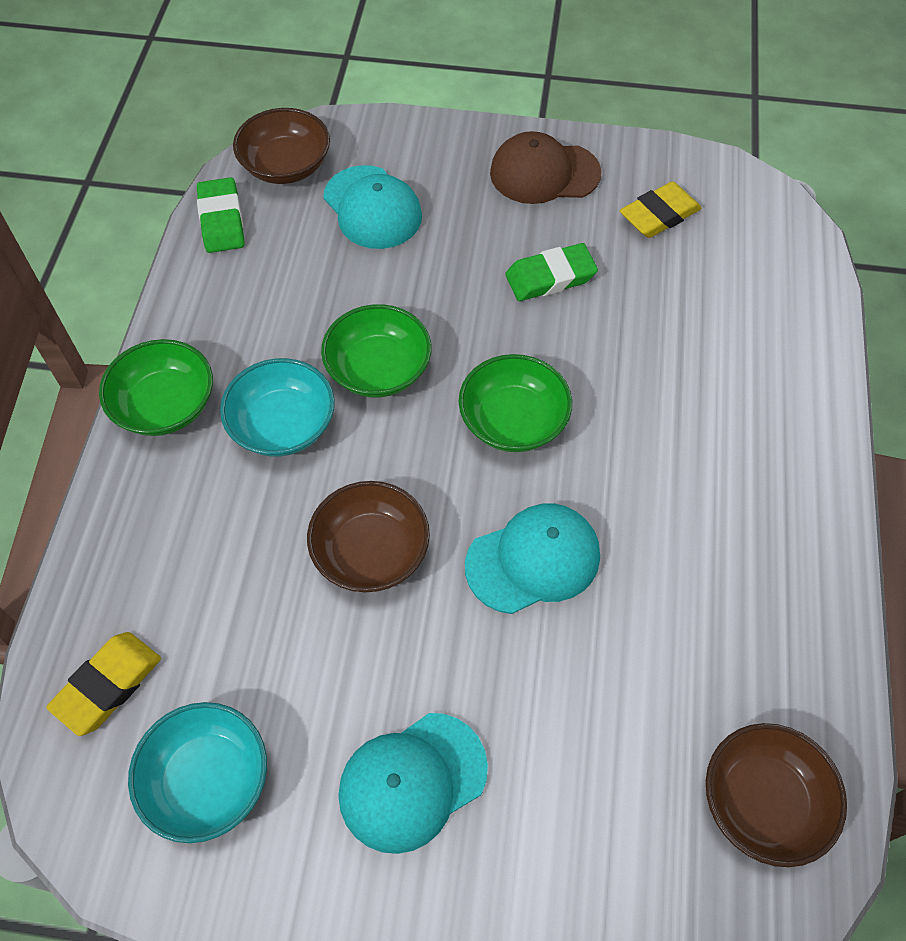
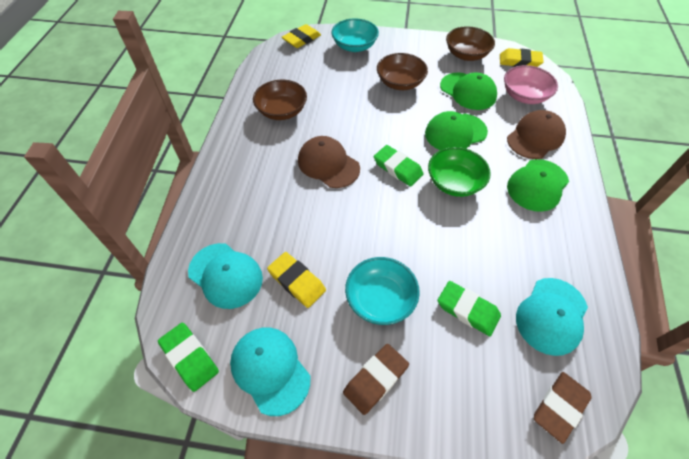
brown cap: [490,131,601,204] = 1 -> [298,136,360,188] [507,110,566,159] = 2
brown eraser: none = 0 -> [343,344,409,415] [534,372,592,444] = 2
green bowl: [99,339,213,436] [321,304,432,397] [459,354,572,452] = 3 -> [428,147,491,197] = 1
green cap: none = 0 -> [425,111,488,150] [440,72,497,110] [507,159,569,212] = 3
green eraser: [197,177,245,253] [505,243,598,301] = 2 -> [158,323,219,392] [374,145,424,186] [438,281,501,336] = 3
pink bowl: none = 0 -> [504,65,558,104] = 1
yellow eraser: [46,632,161,736] [620,181,702,238] = 2 -> [267,252,326,308] [282,24,321,48] [500,48,544,67] = 3

